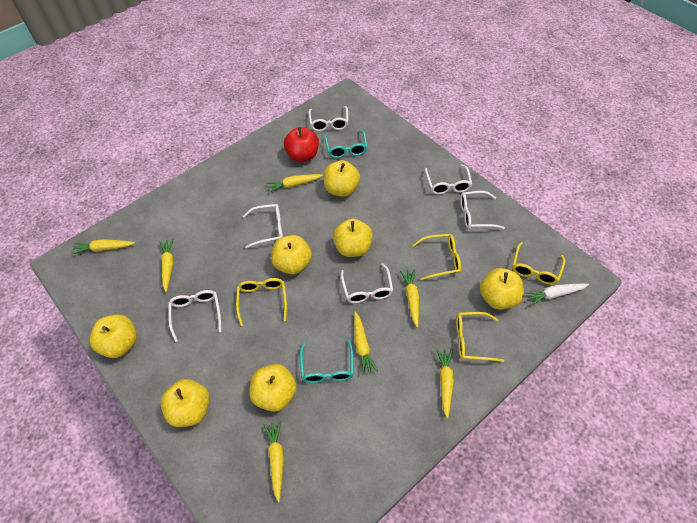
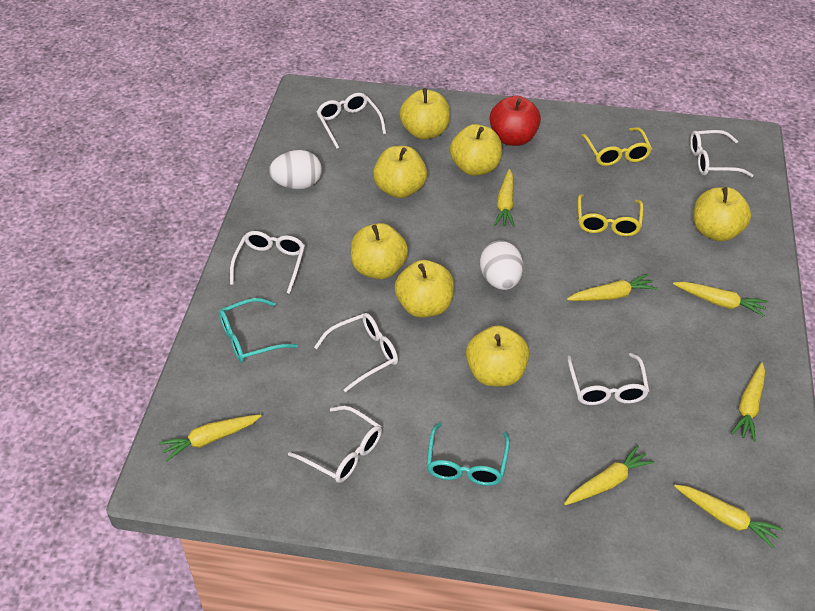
white carrot: [525,283,589,306] = 1 -> none = 0
white egg: none = 0 -> [269,150,322,189] [480,241,523,290] = 2
yellow glasses: [236,278,287,326] [412,234,461,280] [456,312,504,362] [512,242,565,285] = 4 -> [578,194,644,236] [581,127,652,166] = 2

